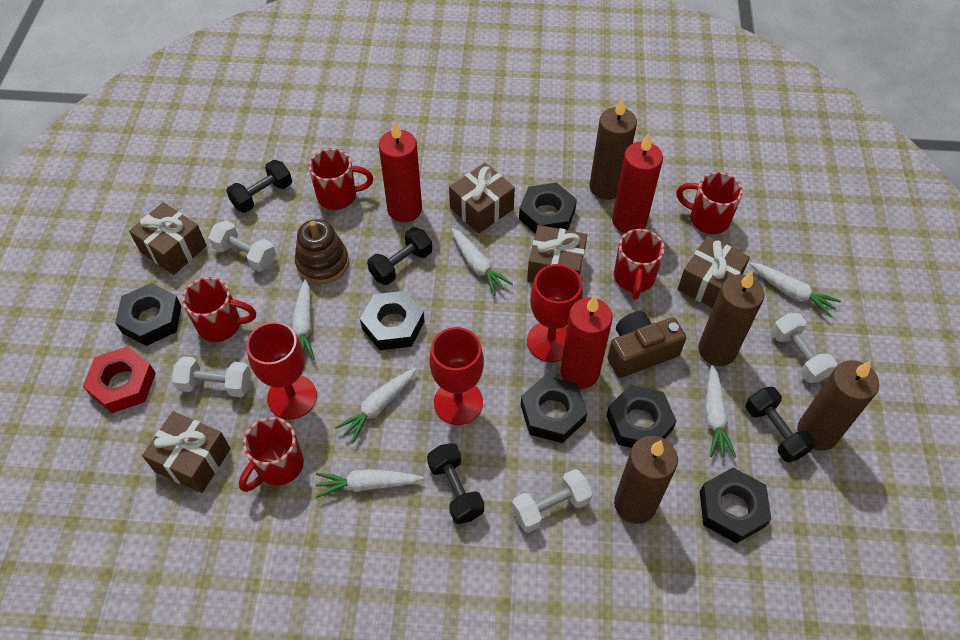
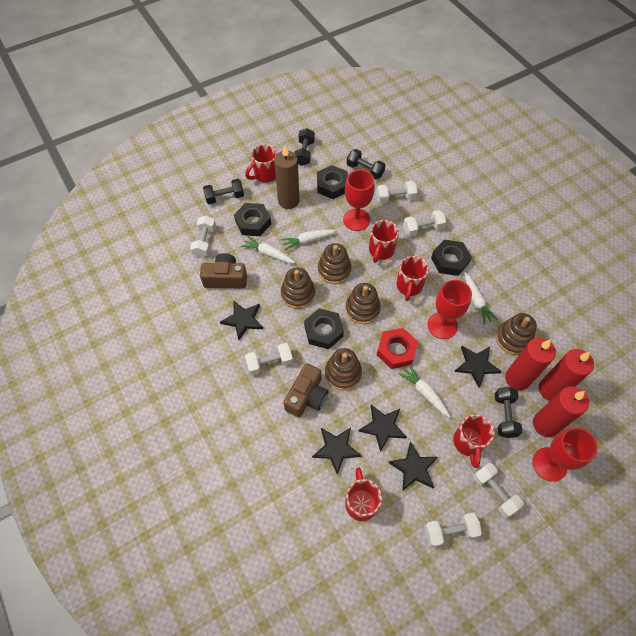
black nut: [115,283,181,346] [360,291,425,350] [519,183,577,234] [521,376,587,443] [606,385,677,448] [700,468,771,544] = 6 -> [234,203,271,236] [304,308,344,349] [317,165,348,199] [431,240,472,276] = 4
black star: none = 0 -> [220,300,263,340] [312,427,362,475] [358,405,407,452] [388,441,438,491] [455,346,502,387] = 5
brown camera: [607,311,686,378] = 1 -> [200,253,247,288] [283,363,328,417] = 2
brown candle: [589,97,637,200] [614,436,678,524] [698,271,764,366] [797,360,879,450] = 4 -> [274,146,300,209] = 1
brown gift: [129,202,207,275] [142,411,231,493] [449,163,515,234] [527,225,587,283] [678,236,750,308] = 5 -> none = 0
brown stacking toy: [295,219,349,284] = 1 -> [281,267,315,309] [318,243,352,284] [325,348,362,390] [345,283,381,324] [496,313,537,355] = 5
white carrot: [292,279,315,360] [315,469,424,498] [335,367,417,443] [451,228,513,296] [705,365,736,458] [750,262,841,317] = 6 -> [241,236,295,263] [281,229,337,250] [398,364,451,417] [464,272,498,325] = 4
white dumbbell: [172,356,251,397] [208,220,276,272] [512,469,593,533] [771,313,837,383] = 4 -> [190,216,216,258] [245,343,293,375] [376,181,418,204] [403,210,446,237] [424,513,482,547] [473,463,524,518] = 6

